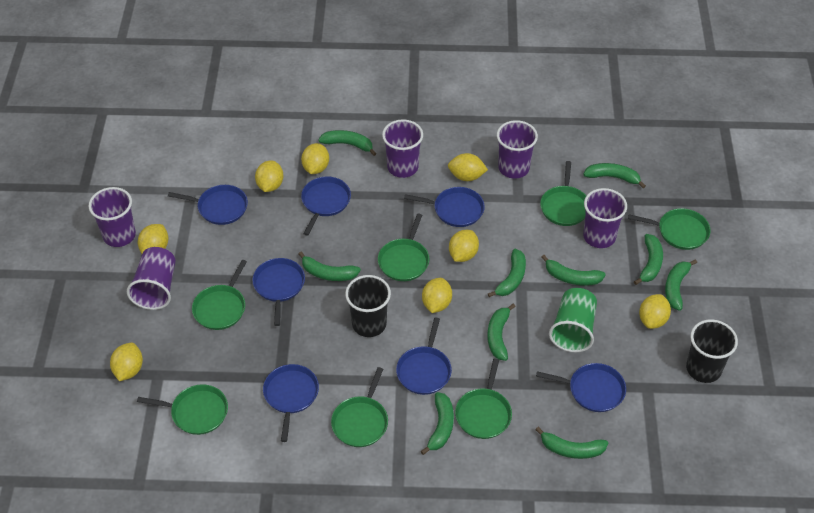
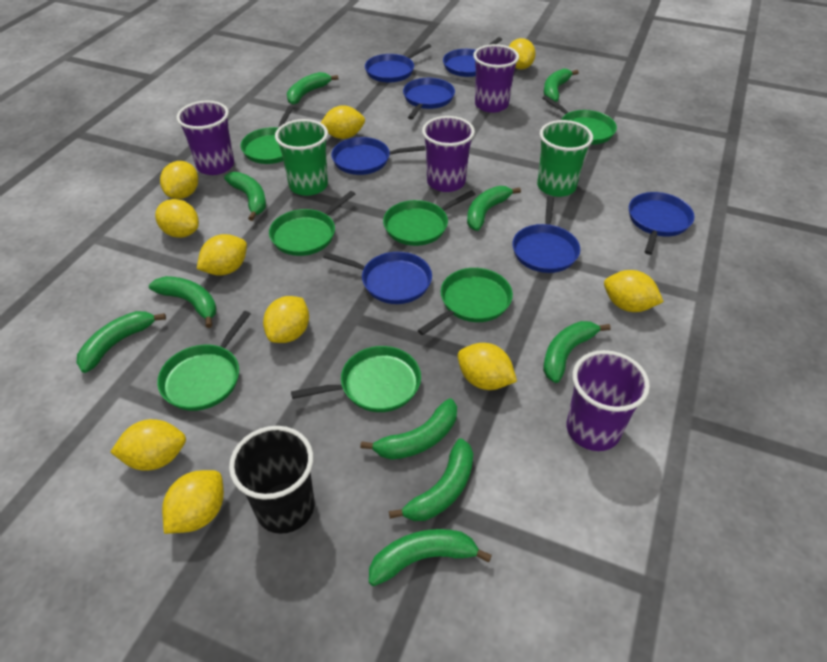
black cup: [345,275,391,337] [686,319,738,383] = 2 -> [229,426,314,534] = 1
green cup: [549,288,597,352] = 1 -> [275,119,328,196] [537,120,593,197] = 2
purple cup: [89,187,136,247] [127,247,176,310] [382,120,423,178] [497,120,538,179] [583,188,627,248] = 5 -> [176,100,234,175] [422,116,475,192] [473,44,519,113] [567,350,650,451] = 4
yellow lemon: [110,343,143,381] [138,224,168,254] [255,161,283,192] [301,143,329,174] [422,278,452,313] [448,153,488,181] [449,230,479,262] [639,294,671,329] = 8 -> [110,419,186,471] [155,199,199,238] [160,161,198,199] [162,470,224,534] [197,234,247,276] [263,296,309,343] [321,105,365,139] [458,343,517,390] [509,38,536,69] [604,270,664,312] = 10

